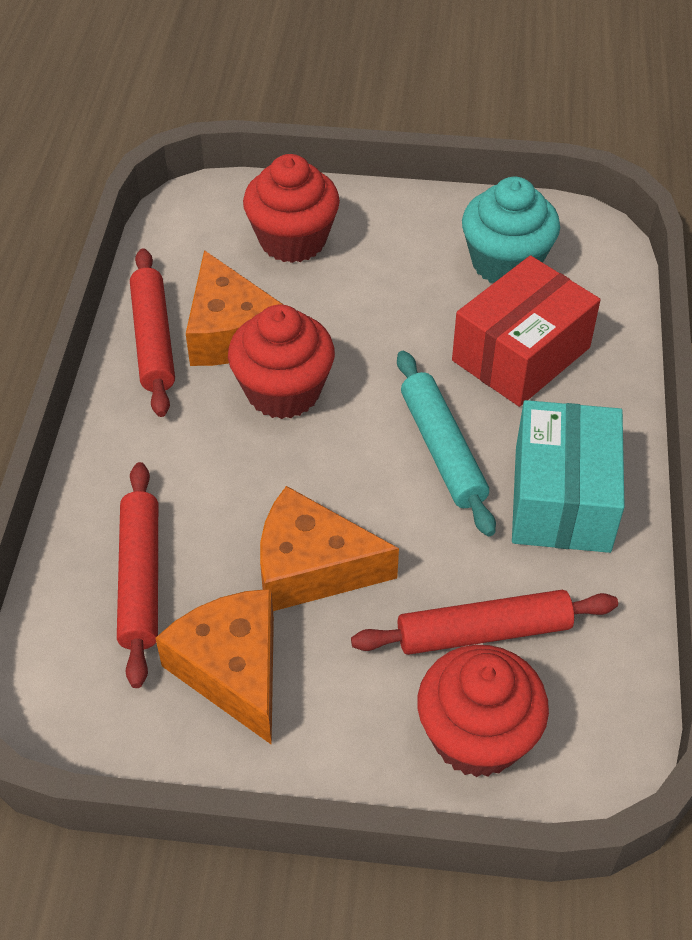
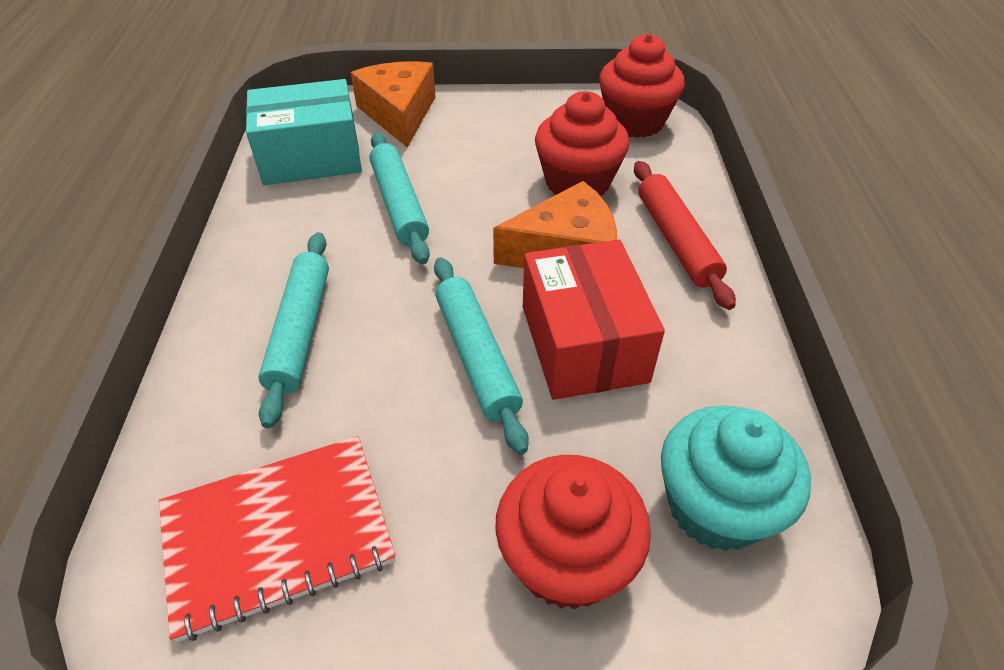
orange cheese: [155,589,274,745] [186,250,284,366] [260,486,399,611] = 3 -> [351,61,436,148] [493,181,617,268] = 2
red notebook: none = 0 -> [159,436,396,642] = 1
red rolling pin: [117,462,158,688] [130,248,175,417] [351,590,618,655] = 3 -> [634,161,736,310] = 1
turquoise rolling pin: [397,351,496,537] = 1 -> [258,232,329,428] [369,133,430,264] [434,257,529,455] = 3

